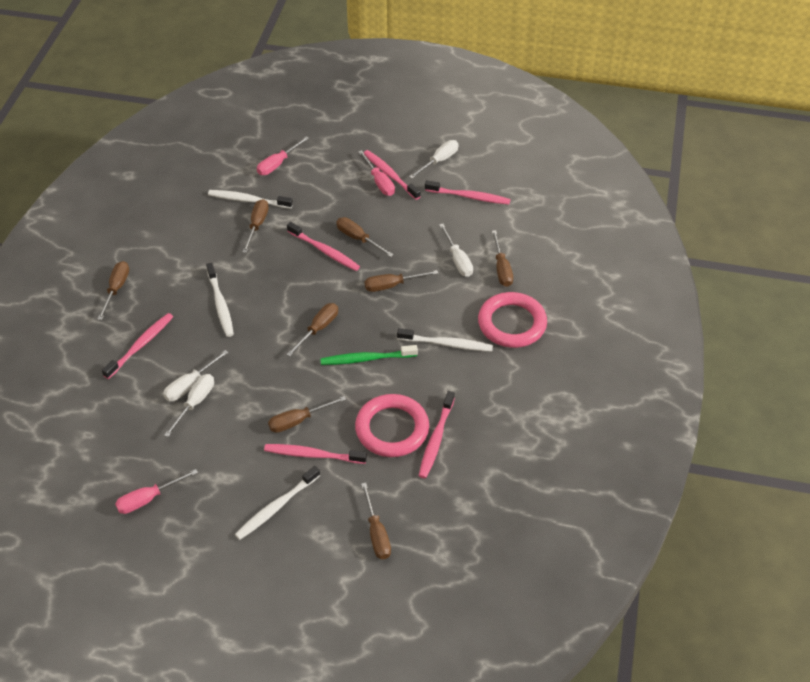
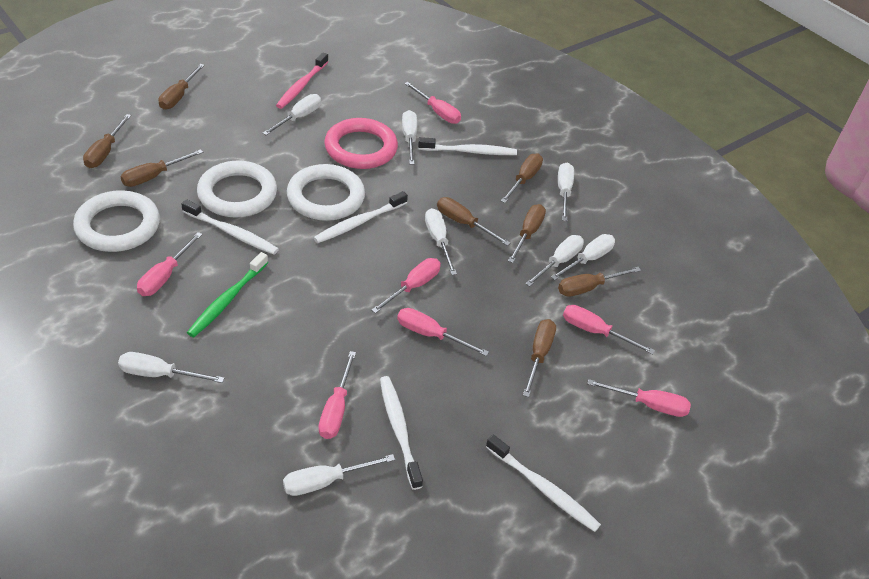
pink ring: [355,394,429,457] [478,292,547,348] = 2 -> [324,118,398,169] = 1
pink screwdriver: [115,469,198,514] [257,136,309,175] [358,150,395,196] = 3 -> [137,232,203,296] [319,351,356,439] [371,258,441,313] [397,308,489,356] [404,82,461,124] [563,305,655,355] [587,379,691,417] = 7
pink toothbrush: [102,313,173,379] [264,444,367,464] [287,222,360,271] [364,150,421,200] [419,391,455,478] [425,180,511,205] = 6 -> [276,53,328,109] = 1
white ring: none = 0 -> [73,190,160,252] [197,161,277,218] [287,164,365,221] = 3
white screwdriver: [163,350,228,401] [164,374,214,437] [409,140,459,179] [439,224,473,277] = 4 -> [118,352,224,383] [263,94,321,135] [283,454,395,496] [402,110,417,165] [425,208,457,275] [525,235,584,287] [551,234,615,280] [558,163,574,221] = 8
white toothbrush: [206,263,234,337] [208,190,293,209] [235,466,320,540] [397,328,493,352] = 4 -> [181,199,279,255] [313,191,408,243] [380,376,423,490] [418,137,517,155] [486,435,601,532] = 5

